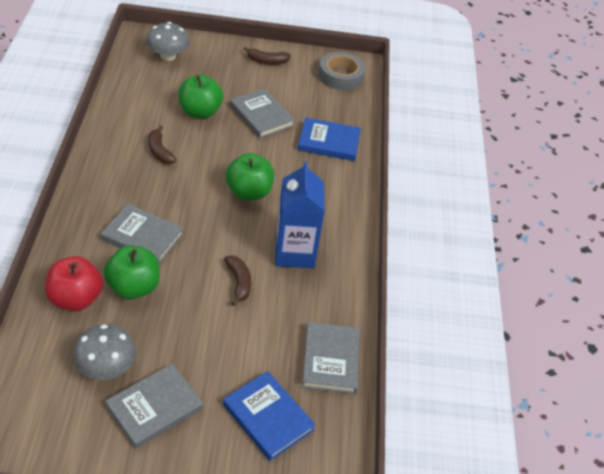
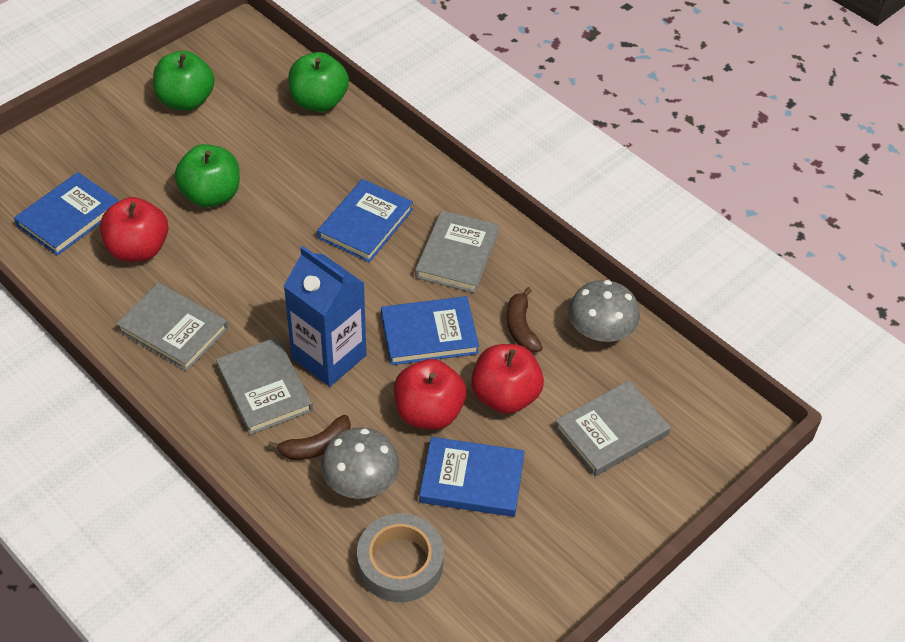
blue book: [223,371,315,461] [298,118,361,161] = 2 -> [14,172,119,256] [317,179,413,262] [381,296,479,365] [419,437,525,517] = 4
brown banana: [149,126,177,164] [224,255,251,306] [244,46,291,65] = 3 -> [268,415,351,460] [507,287,543,353] = 2
red apple: [45,256,103,311] = 1 -> [100,197,168,262] [394,359,467,430] [471,344,544,414] = 3

